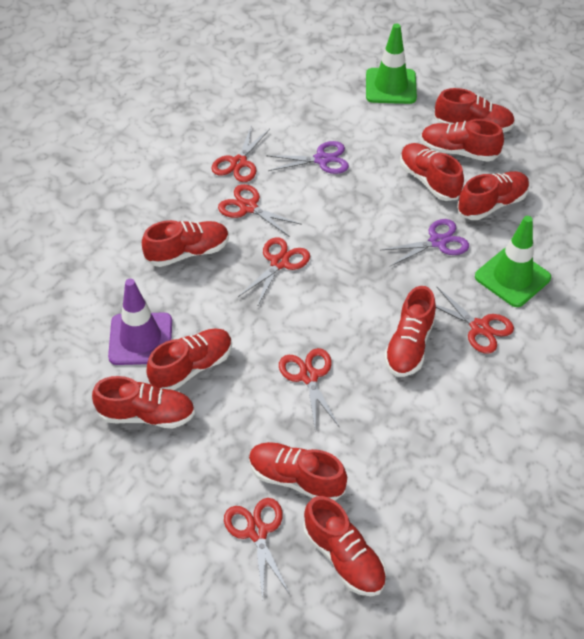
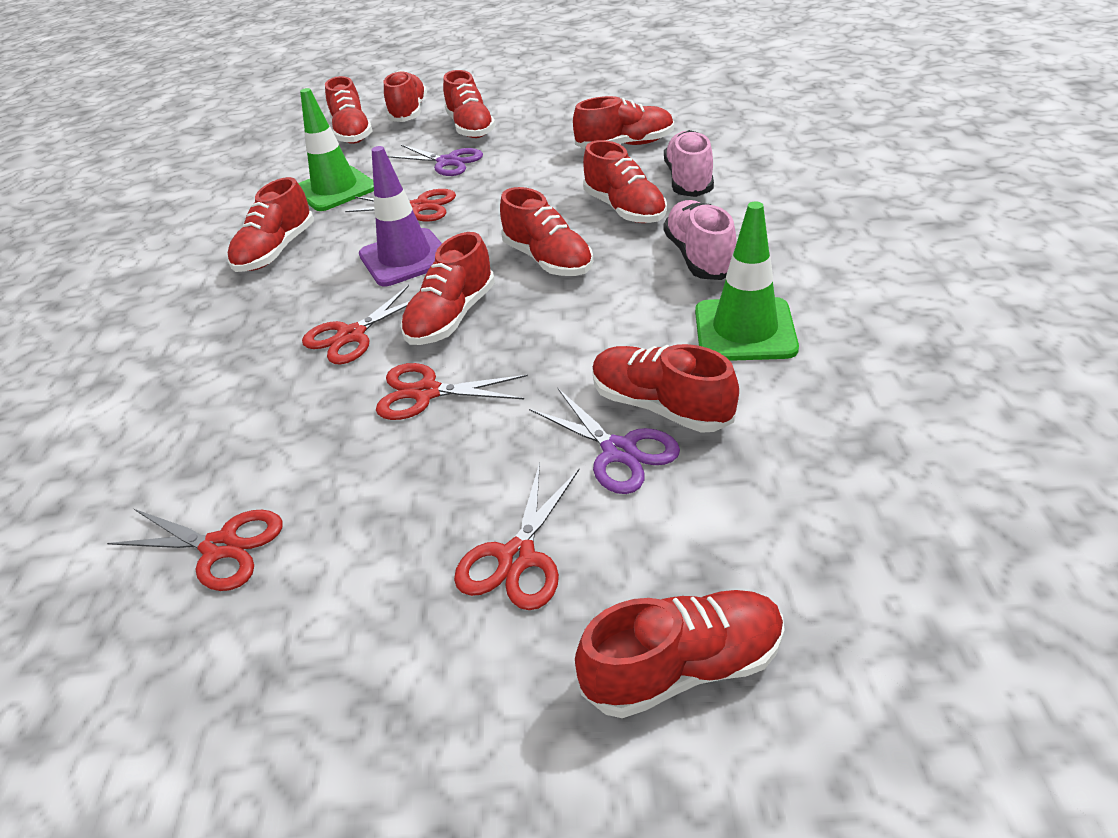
pink shoe: none = 0 -> [664,130,714,197] [664,200,737,280] = 2
red scissors: [211,124,270,182] [218,184,302,237] [224,498,289,601] [238,237,310,307] [279,348,339,428] [436,287,514,354] = 6 -> [107,509,283,591] [302,285,409,364] [345,189,456,222] [376,363,528,420] [454,462,579,610] = 5

